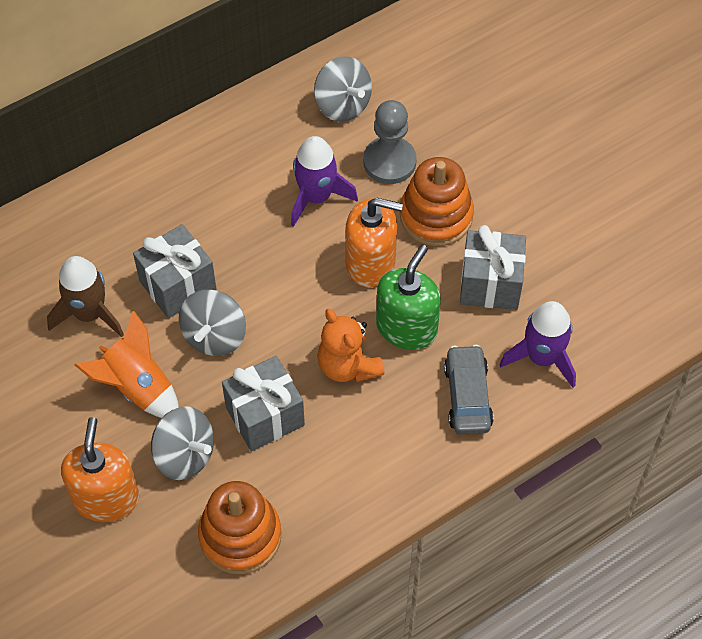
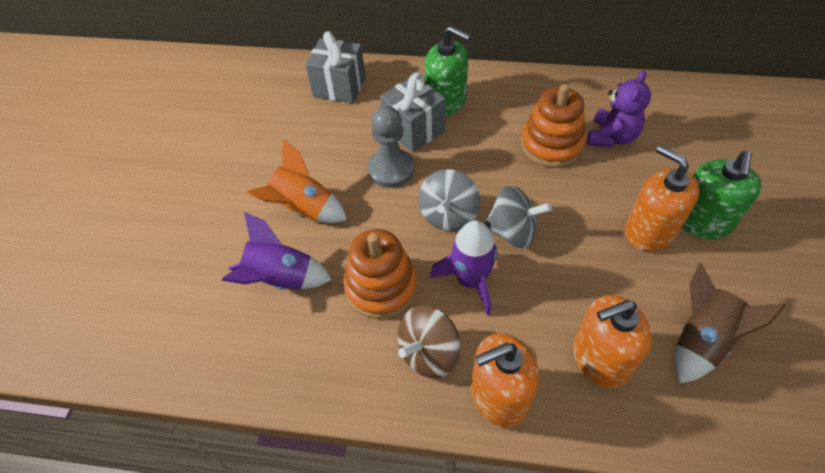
brown spinning top: none = 0 -> [398,305,460,378] = 1
green soap dispenser: [376,245,441,350] = 1 -> [425,26,471,116] [682,151,762,239] = 2
grey car: [444,345,494,435] = 1 -> none = 0
grey gift: [133,224,216,318] [222,356,305,451] [460,225,526,310] = 3 -> [305,31,366,103] [380,72,445,152] = 2
grey spinning top: [151,406,214,480] [179,290,246,356] [314,56,372,122] = 3 -> [418,169,480,231] [484,185,552,248] = 2
orange soap dispenser: [61,417,139,522] [345,198,403,287] = 2 -> [471,333,539,428] [573,295,652,388] [625,145,700,252] = 3
orange teddy bear: [317,309,385,382] = 1 -> none = 0
purple teddy bear: none = 0 -> [587,70,651,148] = 1

